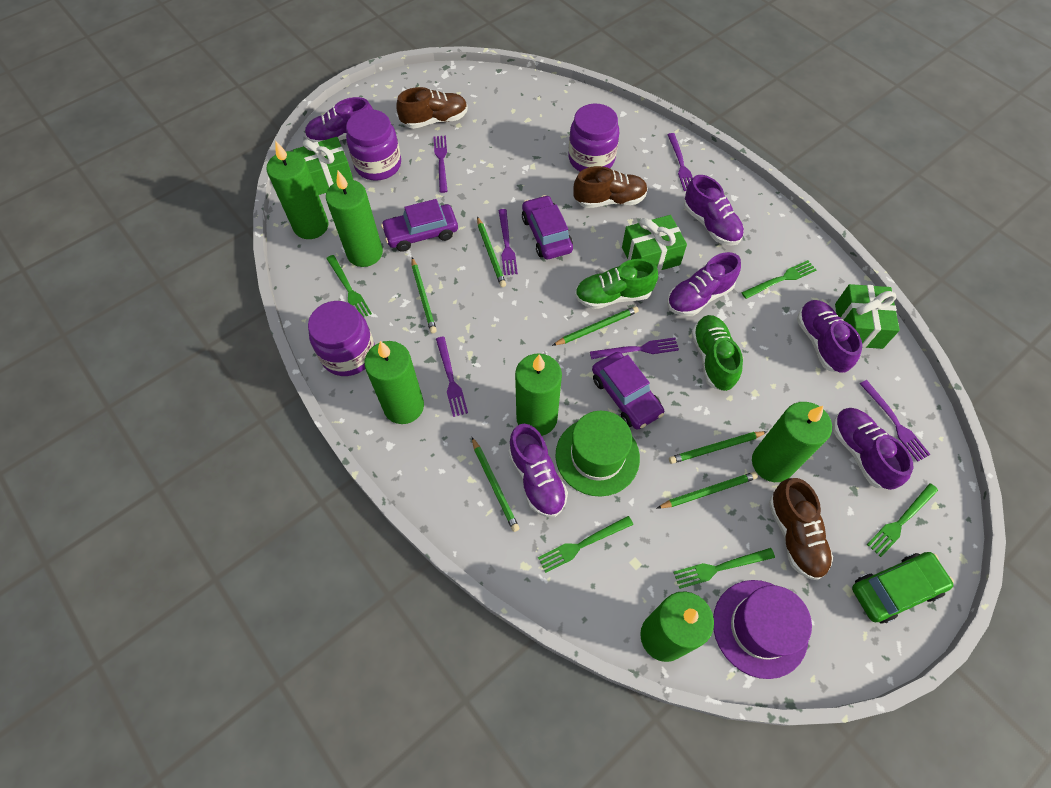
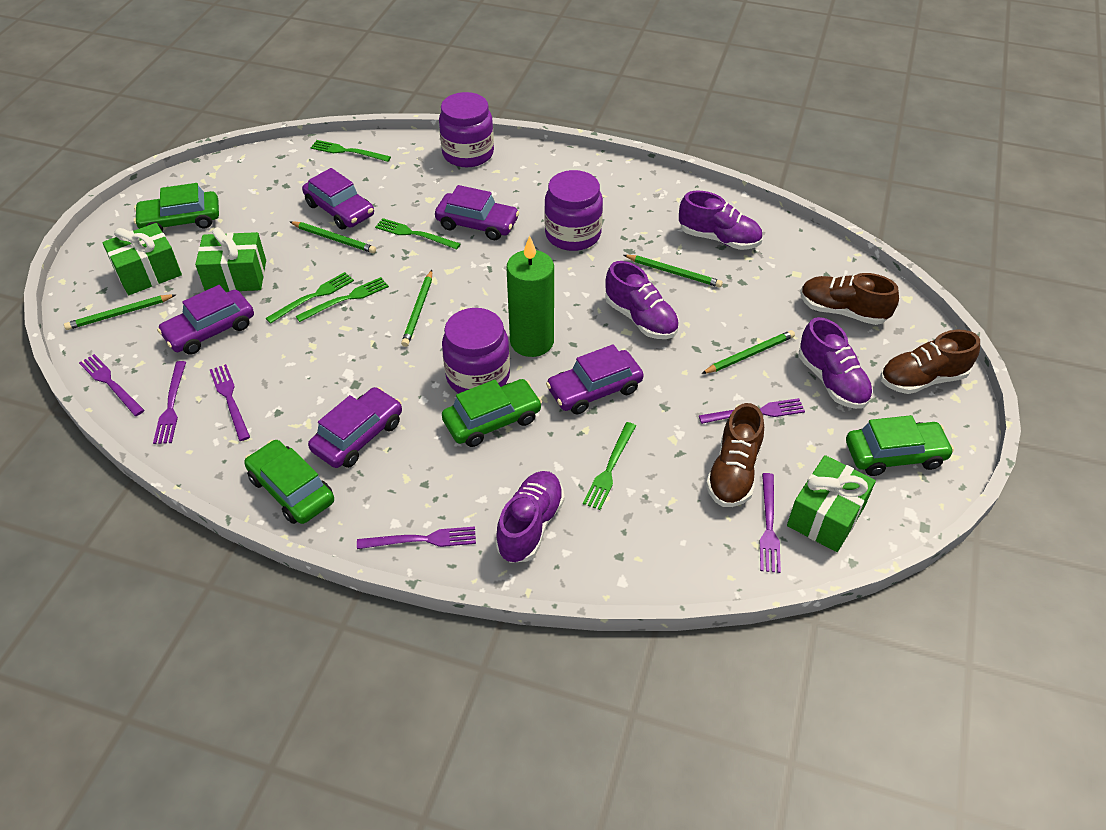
green candle: [266,141,328,239] [326,171,383,267] [364,341,424,424] [515,353,562,436] [640,591,714,662] [752,402,832,482] = 6 -> [506,236,554,357] = 1
green car: [852,552,954,623] = 1 -> [134,183,219,232] [244,440,334,524] [442,379,542,447] [846,415,954,476] = 4
green hat: [555,411,640,497] = 1 -> none = 0
green pencil: [412,257,437,333] [472,437,520,532] [477,216,506,287] [552,306,639,346] [657,472,758,508] [669,431,768,464] = 6 -> [64,294,176,330] [290,221,376,253] [401,270,432,347] [624,255,723,288] [701,330,795,374] = 5
green shoe: [575,259,658,309] [691,315,743,391] = 2 -> none = 0
purple car: [381,199,458,252] [522,195,573,259] [592,352,664,430] = 3 -> [157,285,254,355] [302,168,374,230] [308,387,402,468] [435,185,520,240] [546,344,644,415] = 5
purple hat: [713,580,812,679] = 1 -> none = 0
purple shoe: [305,97,373,143] [509,424,568,517] [667,252,741,316] [684,175,744,246] [797,300,862,373] [833,408,913,490] = 6 -> [495,471,565,563] [605,261,679,339] [679,190,762,250] [799,317,873,409] = 4

